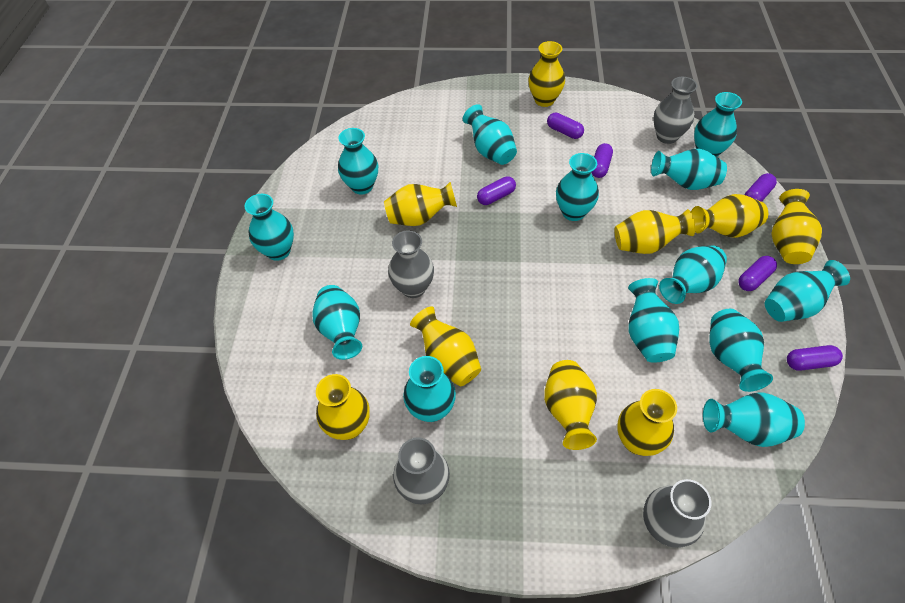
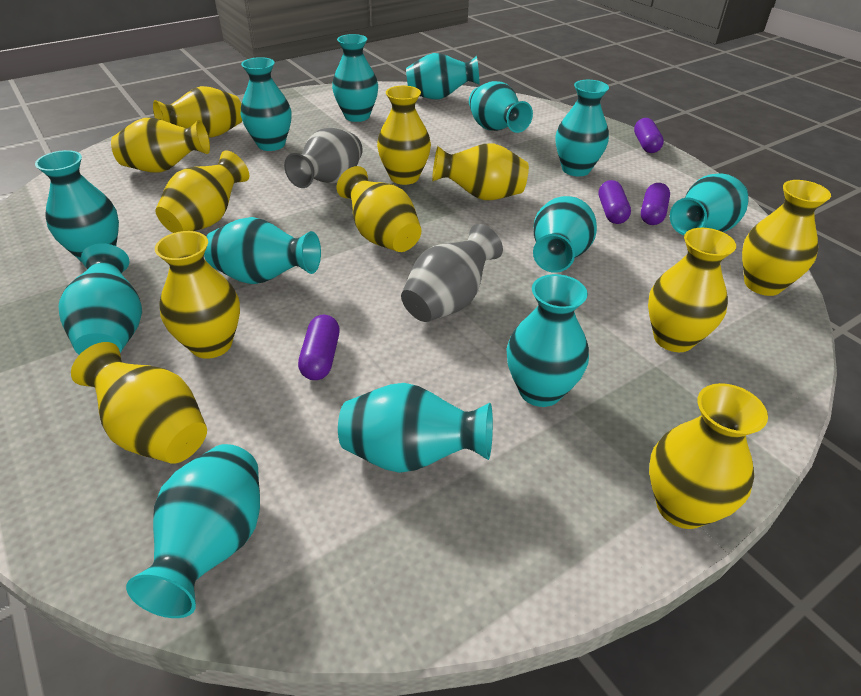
grey vase: [388,230,434,298] [393,437,450,504] [643,479,711,548] [653,77,697,144] = 4 -> [284,128,363,188] [401,224,503,322] = 2
purple capsule: [477,176,516,205] [547,113,584,139] [591,143,613,178] [738,256,777,291] [745,173,777,202] [787,345,843,370] = 6 -> [298,315,340,380] [599,180,631,224] [634,118,664,153] [641,183,670,225] = 4
yellow vase: [316,374,370,440] [384,182,457,226] [410,306,481,386] [528,41,565,107] [544,360,597,450] [614,209,695,254] [617,389,677,456] [691,194,768,238] [771,189,822,264] = 9 -> [71,342,207,464] [111,118,210,172] [153,86,242,138] [155,151,249,233] [155,231,240,359] [337,166,421,252] [377,86,431,185] [432,143,529,200] [648,228,736,352] [649,383,768,529] [742,180,831,296] = 11

